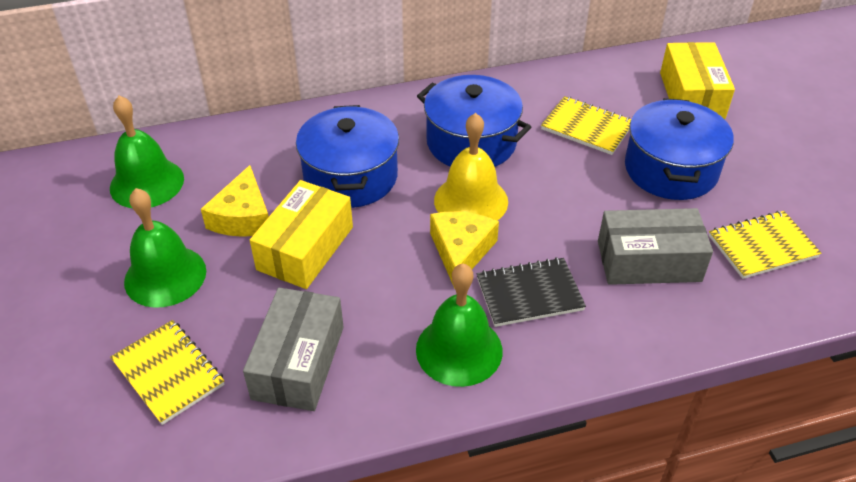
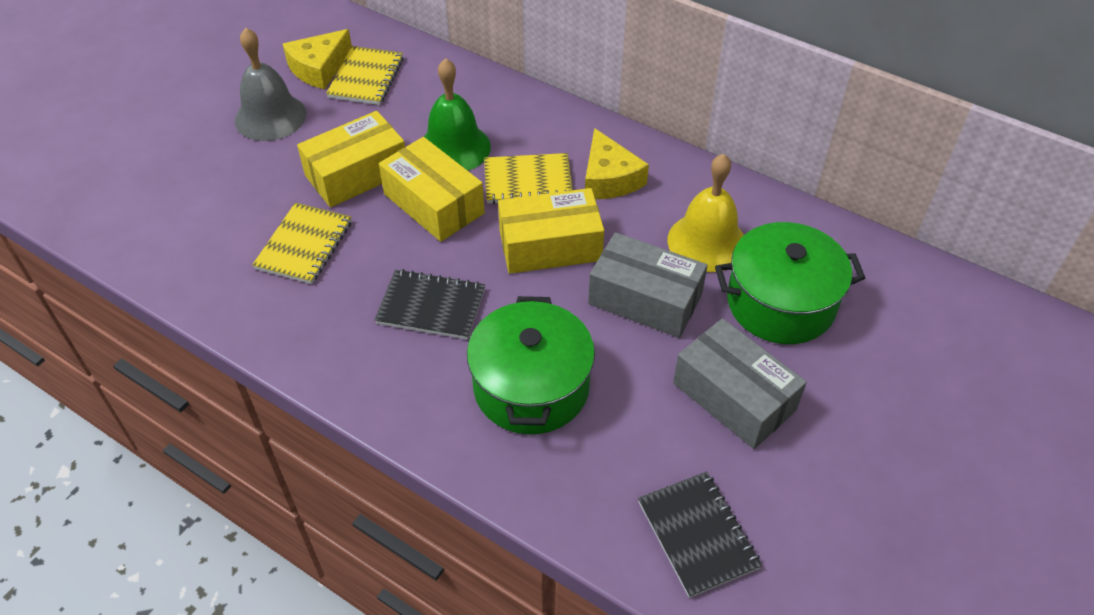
black notebook: [477,257,586,327] = 1 -> [375,269,485,340] [638,471,762,598] = 2
blue pot: [296,105,399,208] [417,75,531,167] [625,98,734,200] = 3 -> none = 0
green bell: [110,96,184,208] [124,188,206,308] [416,264,502,387] = 3 -> [424,58,491,171] = 1
green pot: none = 0 -> [467,296,595,434] [715,222,865,344] = 2
grey bell: none = 0 -> [235,27,306,141] = 1
yellow box: [250,180,353,289] [660,42,735,119] = 2 -> [297,111,405,207] [379,137,485,242] [498,188,604,274] = 3

